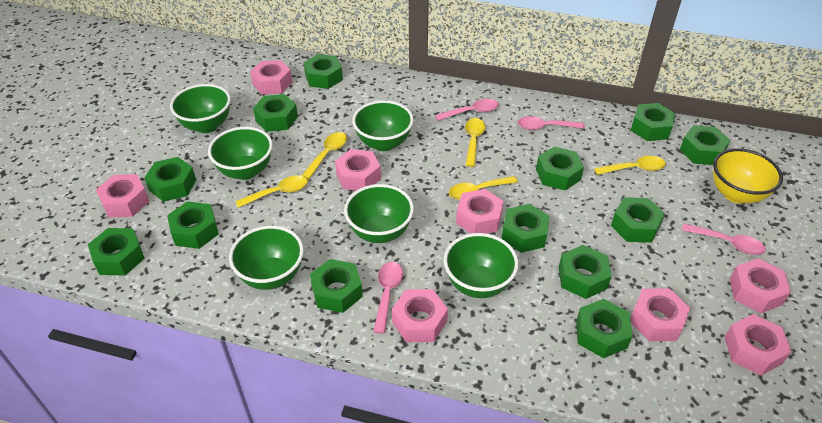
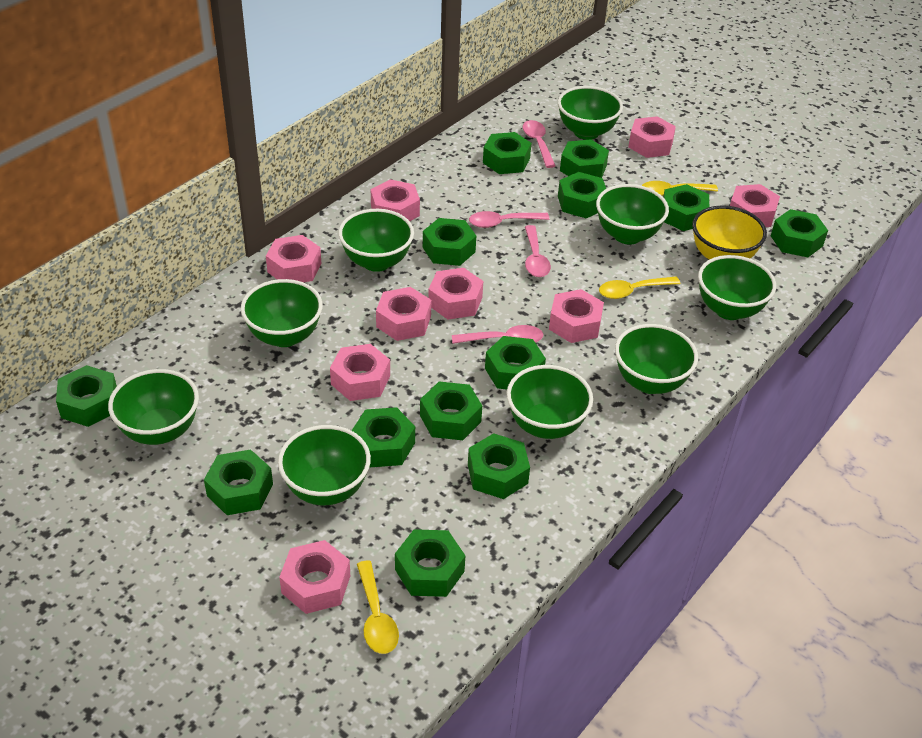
green bowl: [170,84,231,133] [208,127,273,180] [229,226,304,290] [344,184,414,243] [352,100,414,151] [444,233,518,298] = 6 -> [108,369,199,445] [241,279,323,347] [278,425,371,505] [338,209,414,272] [507,365,593,439] [558,86,623,140] [596,184,669,245] [615,324,698,394] [698,255,776,320] = 9
pink nut: [96,174,149,217] [250,60,292,94] [335,149,381,191] [392,289,448,342] [456,189,503,234] [630,288,690,341] [725,314,791,375] [730,258,791,313] = 8 -> [266,235,321,282] [279,540,350,614] [330,344,390,401] [371,179,420,221] [376,287,431,341] [428,268,483,320] [549,289,604,343] [628,116,676,158] [730,184,780,227] = 9
yellow spoon: [235,175,308,208] [302,132,347,179] [449,176,518,200] [465,118,485,167] [594,156,666,175] = 5 -> [357,561,399,654] [599,277,680,299] [642,181,718,196] = 3

